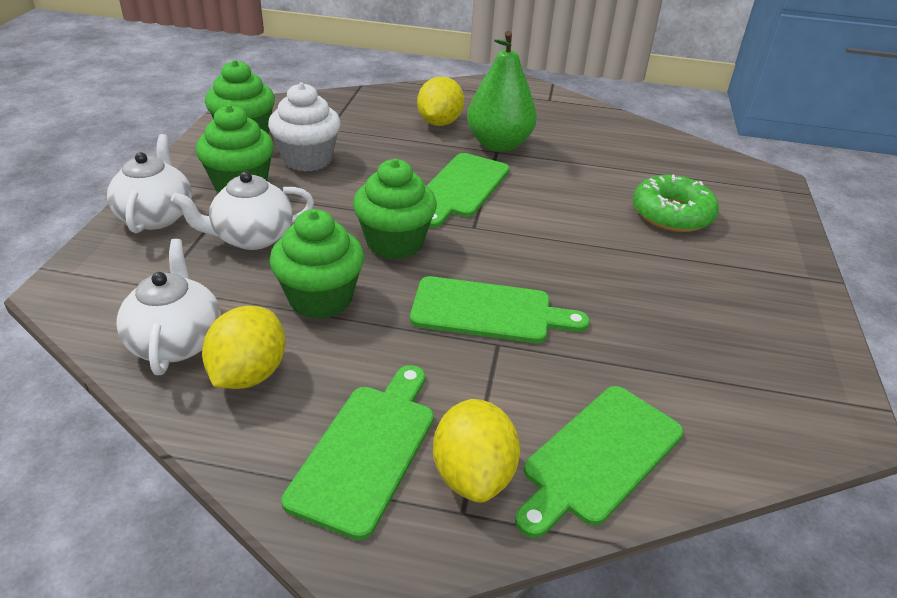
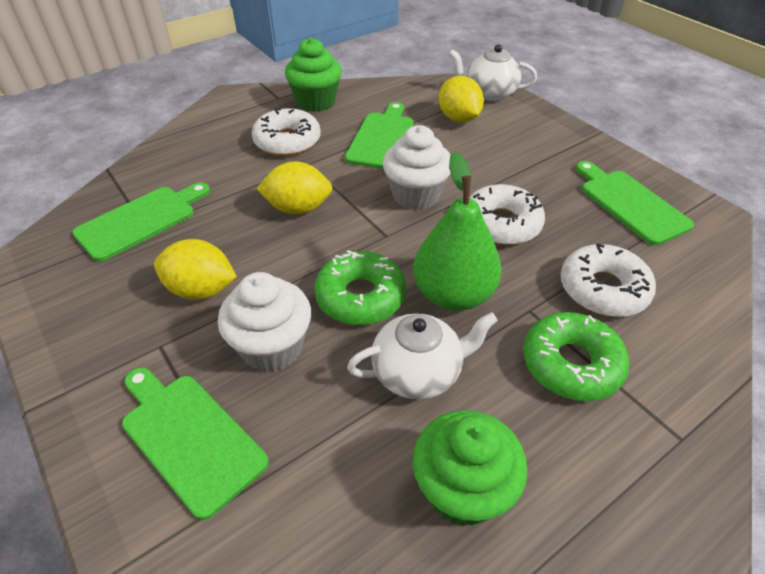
green cupcake: [195,105,274,193] [205,60,275,133] [269,209,364,319] [353,159,437,259] = 4 -> [285,38,342,112] [413,410,528,526] = 2
green donut: [633,174,719,232] = 1 -> [314,250,406,325] [523,312,629,401] = 2
white cupcake: [268,82,341,172] = 1 -> [218,272,311,372] [383,125,451,210] = 2
white donut: none = 0 -> [252,108,321,156] [469,184,545,245] [561,243,656,317] = 3
white teapot: [107,134,192,233] [116,239,221,375] [171,171,314,250] = 3 -> [347,312,498,399] [449,44,537,101] = 2

